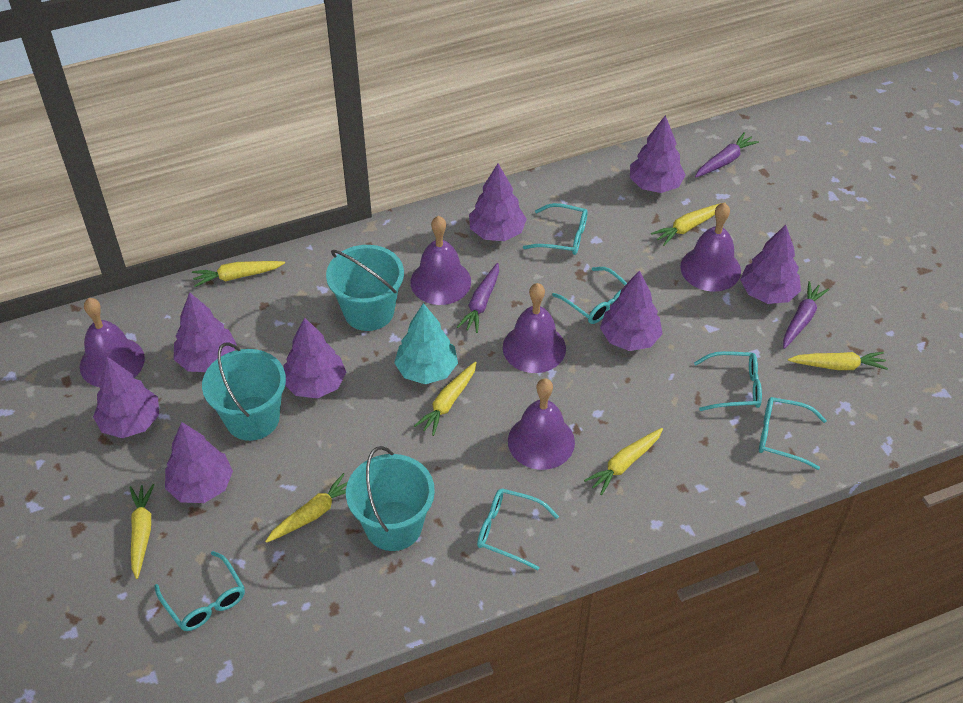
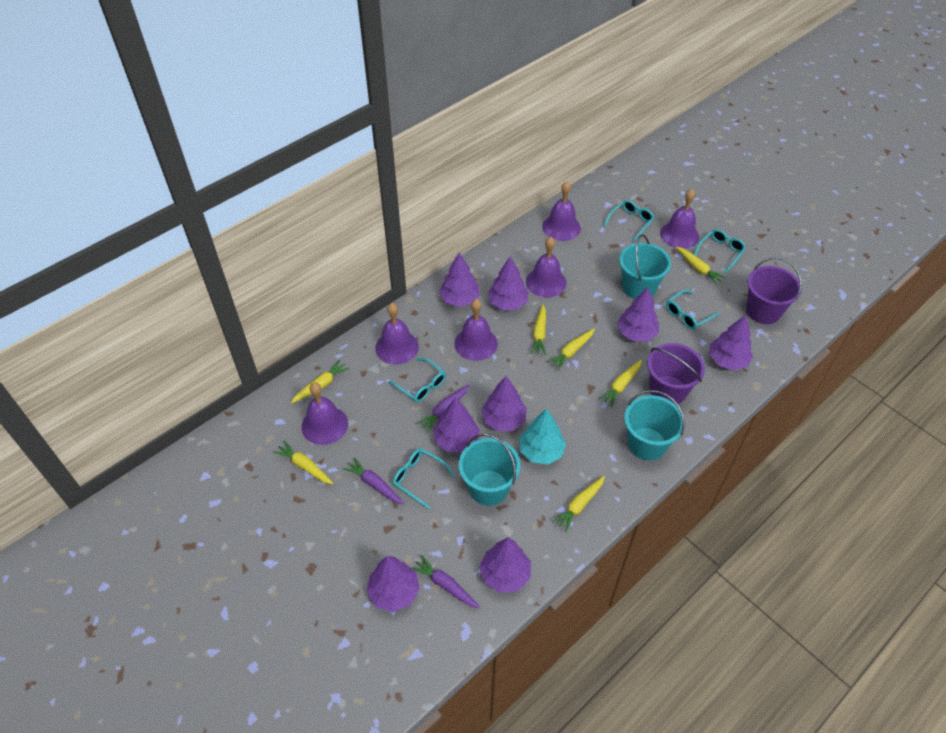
purple bell: [80,298,145,387] [410,216,471,305] [503,283,566,373] [508,378,575,470] [680,203,741,292] = 5 -> [301,382,348,445] [375,303,419,365] [455,299,498,361] [526,237,566,298] [542,181,581,241] [660,189,699,249] = 6
purple bucket: none = 0 -> [647,343,705,404] [746,257,802,324] = 2
turquoise glasses: [154,551,245,631] [477,488,559,570] [523,203,588,255] [552,267,627,324] [694,351,762,411] [759,397,827,470] = 6 -> [388,358,446,402] [393,449,455,509] [604,200,654,242] [666,290,720,330] [694,229,746,273] = 5

